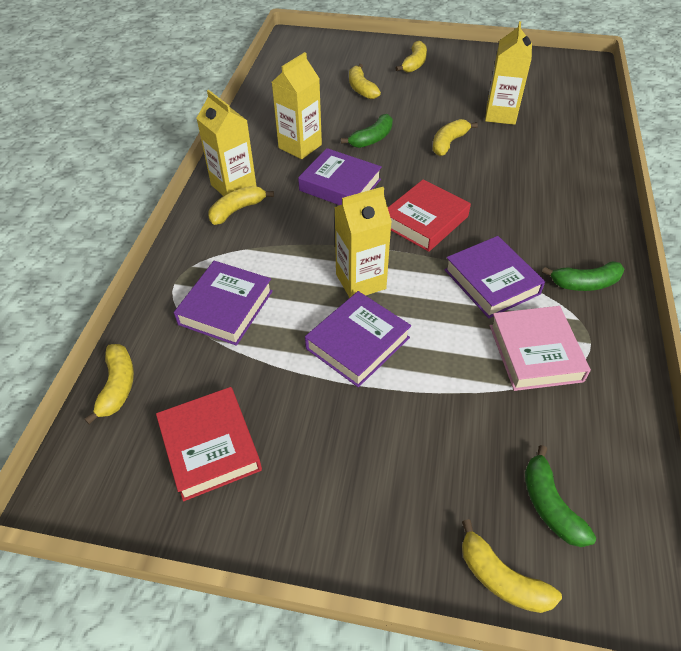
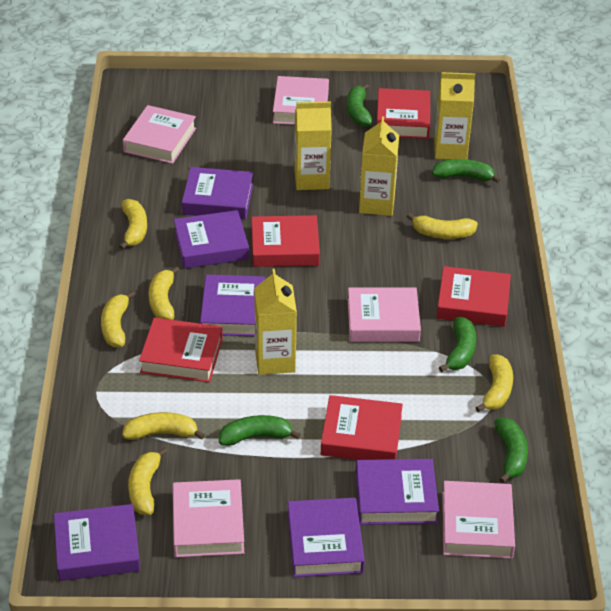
green banana: [341,114,393,148] [525,445,596,547] [542,261,624,291] = 3 -> [219,415,301,446] [347,83,373,127] [432,159,501,183] [439,317,476,373] [494,418,528,483] = 5
pink book: [490,306,591,391] = 1 -> [123,105,196,164] [173,479,244,557] [273,76,329,125] [348,287,421,342] [442,481,515,559] = 5
purple book: [174,261,273,346] [298,148,382,205] [305,291,411,387] [444,236,545,318] = 4 -> [54,504,140,581] [174,210,249,269] [182,167,253,220] [200,274,265,336] [288,498,365,577] [356,459,439,525] = 6
red book: [156,387,262,501] [388,179,471,252] = 2 -> [139,318,223,383] [252,215,320,267] [321,395,403,460] [377,88,430,139] [437,266,511,327] = 5
yellow banana: [84,344,134,425] [208,186,274,225] [349,64,381,99] [395,41,427,73] [433,119,478,156] [462,519,562,613] = 6 -> [101,291,135,347] [119,199,147,250] [122,412,205,440] [128,447,168,515] [149,266,179,320] [407,213,478,239] [475,354,513,413] = 7

